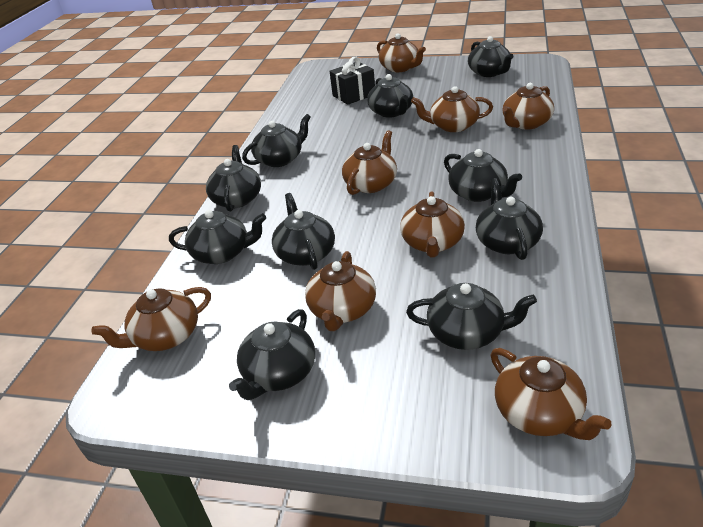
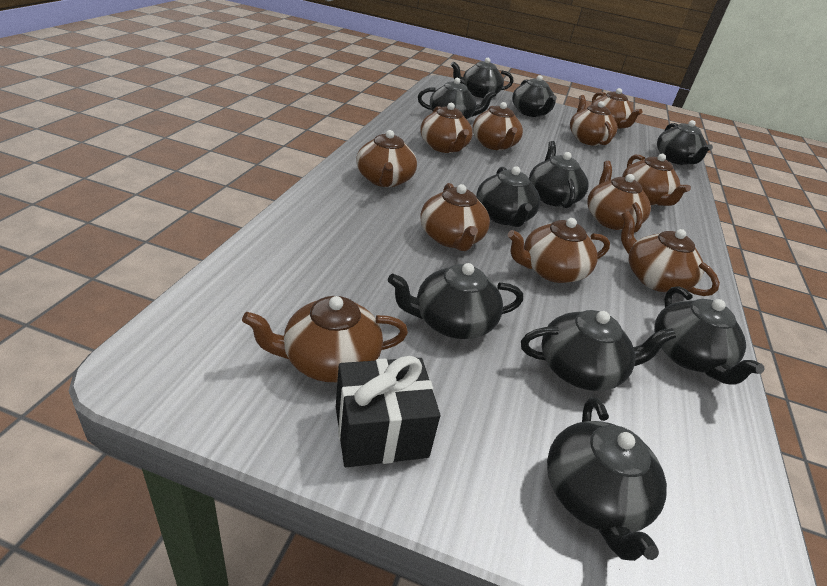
brown teapot: [92,287,211,351] [305,251,376,331] [342,130,397,195] [377,33,426,72] [400,191,465,257] [411,86,493,132] [491,348,611,440] [502,83,554,130] = 8 -> [242,296,408,382] [356,130,417,187] [420,103,473,153] [420,183,490,251] [472,102,523,150] [508,218,610,283] [570,95,617,146] [587,161,651,233] [591,88,643,129] [621,211,720,296] [622,154,691,206] = 11

